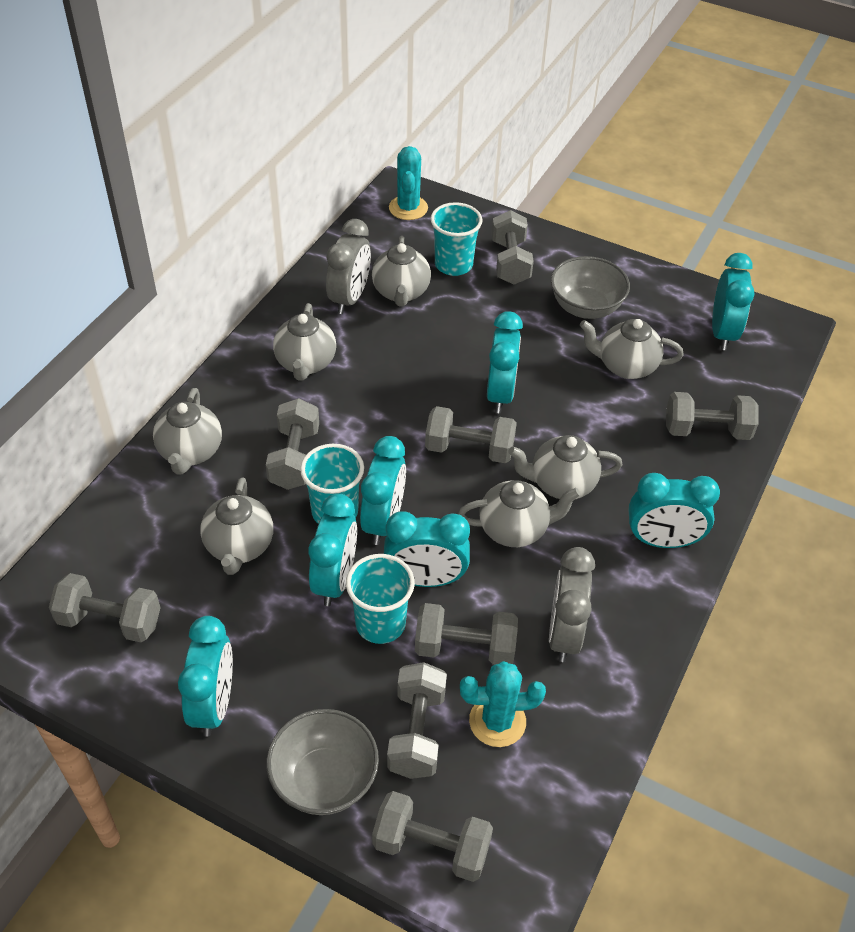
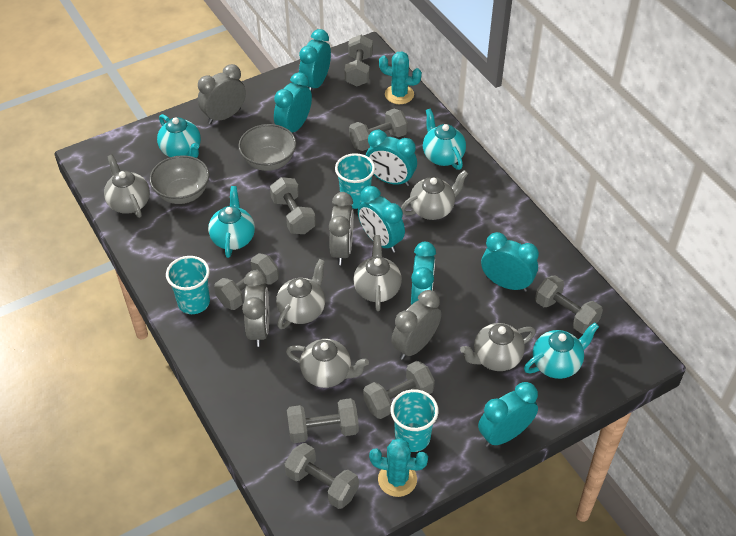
grey clock: [326,219,371,314] [549,547,595,662] = 2 -> [198,64,246,124] [242,270,269,347] [329,192,354,265] [391,290,441,360] = 4
grey teapot: [153,388,222,475] [200,477,273,575] [273,303,336,381] [372,236,431,307] [458,480,580,547] [508,435,623,500] [580,319,684,379] = 7 -> [104,154,150,218] [276,259,325,329] [286,339,369,388] [353,235,402,311] [401,170,468,220] [460,323,536,371] = 6
turquoise teapot: none = 0 -> [157,114,201,158] [208,186,255,258] [423,109,466,170] [524,323,599,379] = 4

